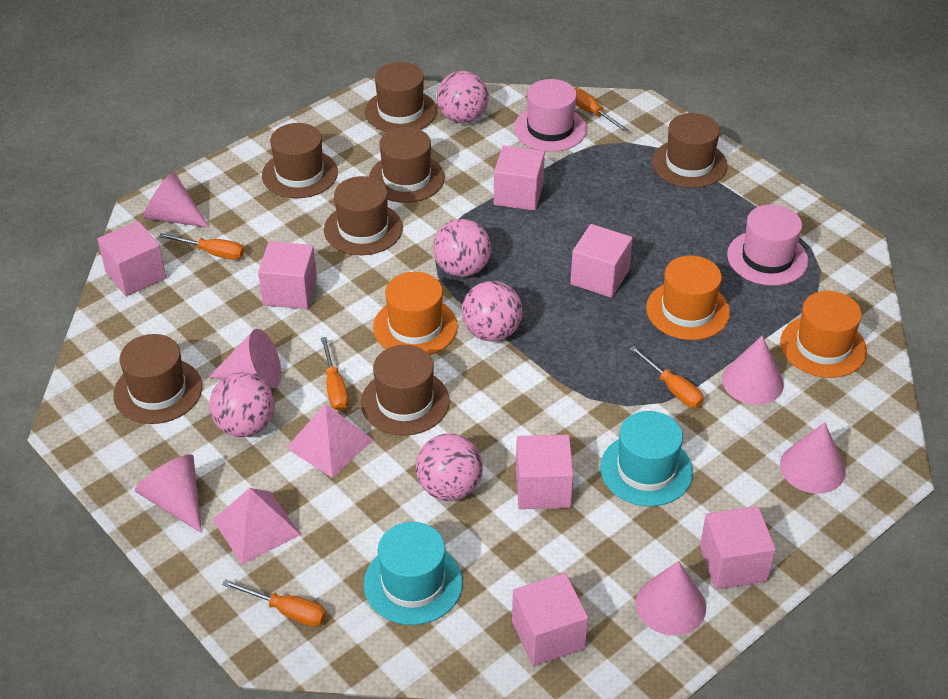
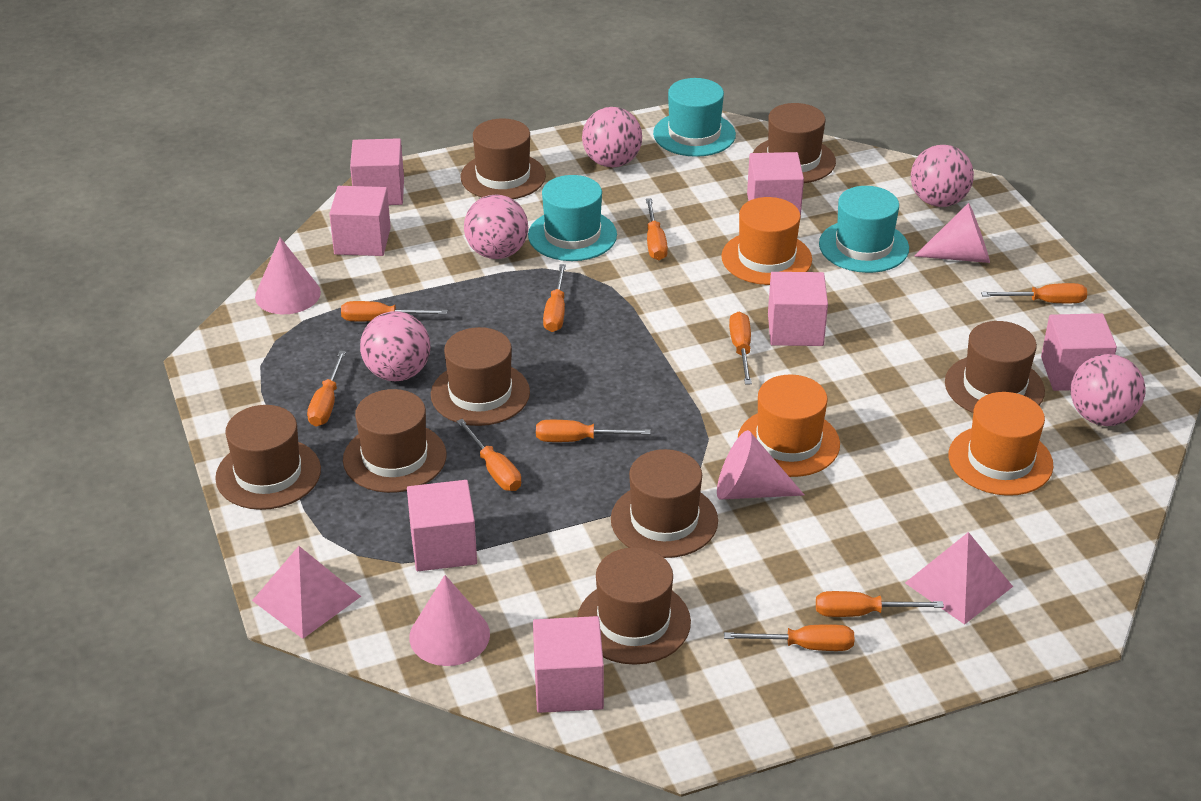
brown hat: [113,334,202,424] [262,123,338,198] [324,176,403,255] [361,345,450,436] [365,62,437,132] [369,127,445,203] [652,113,727,188] = 7 -> [215,405,321,510] [343,389,447,493] [431,327,530,426] [461,118,546,199] [577,547,691,665] [611,449,718,558] [753,103,836,183] [945,321,1045,413] = 8
orange screwdriver: [159,233,244,260] [222,579,326,627] [321,337,348,411] [574,88,629,132] [629,346,704,408] = 5 -> [307,351,346,426] [341,301,447,321] [456,419,521,491] [536,420,650,442] [543,264,566,332] [646,198,668,260] [724,624,854,651] [729,312,752,384] [816,591,944,617] [981,283,1087,303] = 10
pink cone: [135,454,202,533] [143,172,210,228] [209,329,281,388] [636,561,706,636] [722,336,784,405] [780,422,846,494] = 6 -> [255,237,321,314] [409,575,490,666] [717,430,804,500] [914,203,990,263] = 4
pink hat: [514,79,587,152] [727,205,808,286] = 2 -> none = 0
turquoise hat: [364,522,463,625] [600,411,693,506] = 2 -> [528,175,617,261] [653,78,736,157] [819,186,909,273] = 3

